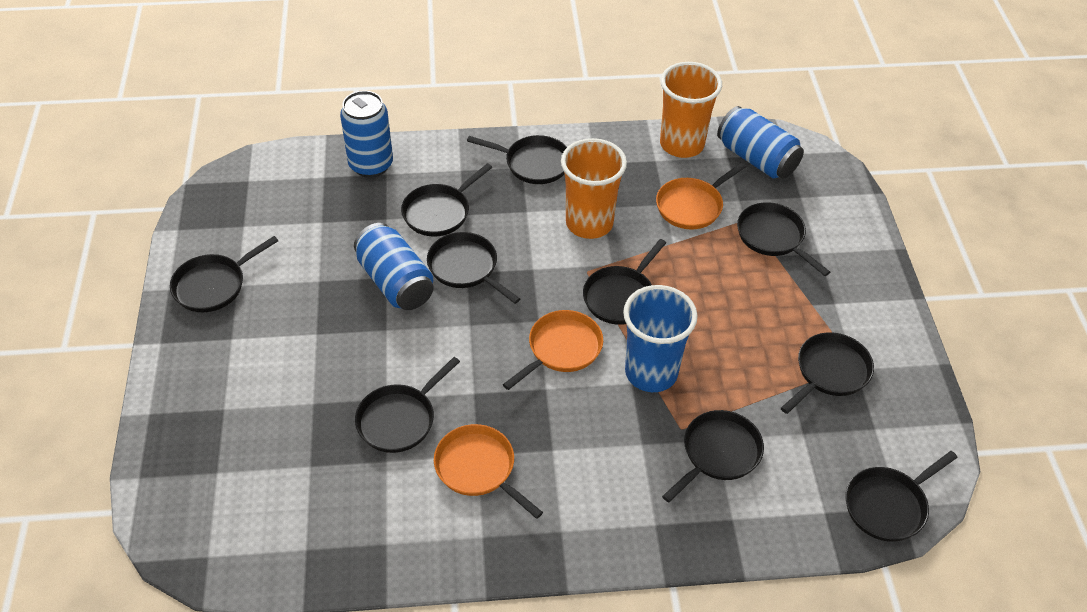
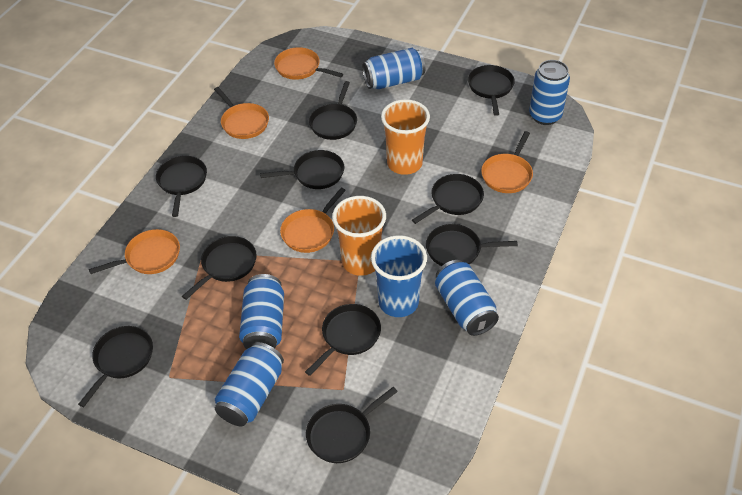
blue can: [340,91,393,178] [354,223,434,310] [717,106,804,179] = 3 -> [215,342,284,426] [239,274,284,349] [362,48,425,89] [435,260,499,336] [529,60,570,125] = 5
orange pan: [434,424,543,519] [503,310,603,390] [656,162,747,230] = 3 -> [89,229,180,274] [214,87,269,139] [274,47,343,80] [280,188,346,253] [481,131,533,193] = 5

